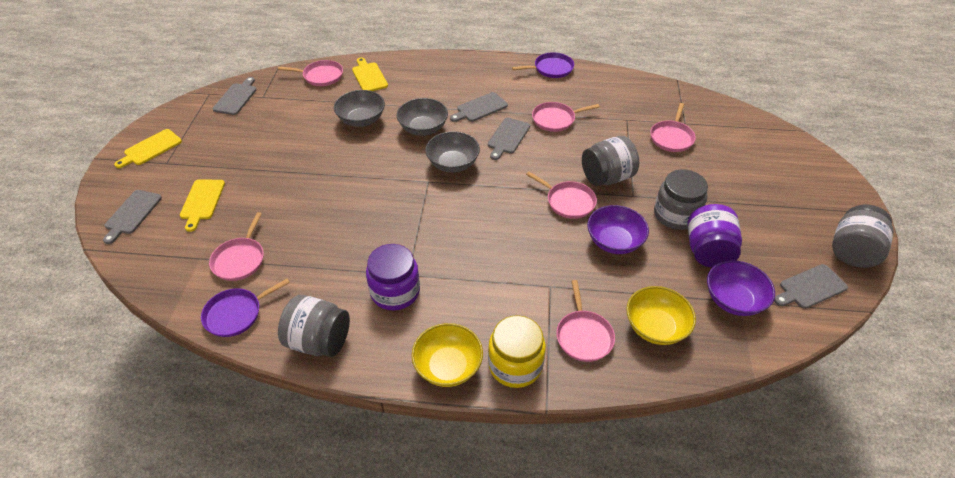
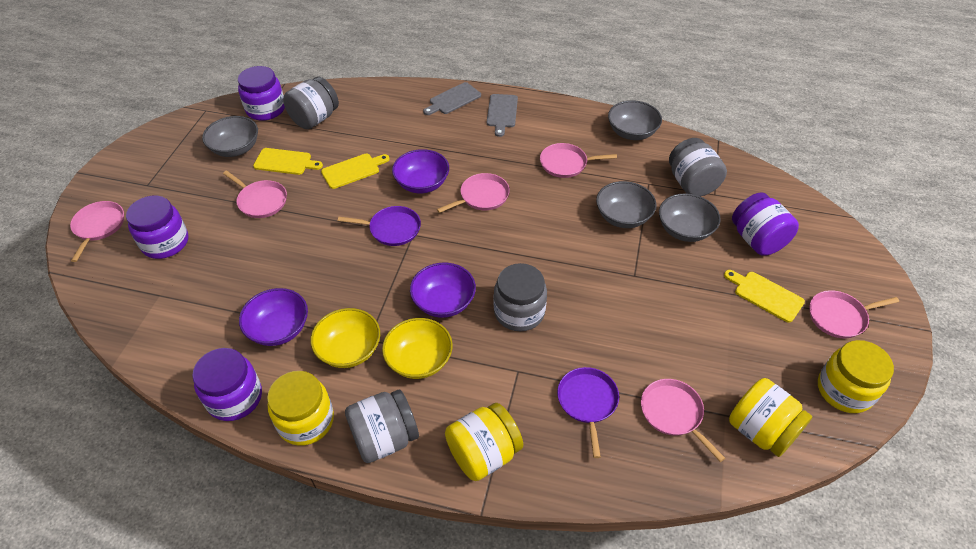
grey bowl: [334,90,385,127] [397,98,448,136] [425,131,480,173] = 3 -> [202,116,258,157] [596,181,657,228] [608,100,662,140] [659,193,721,242] = 4
grey cutting board: [103,190,162,244] [212,77,257,115] [450,92,508,122] [488,117,530,160] [774,264,848,309] = 5 -> [423,82,481,115] [487,94,518,137] = 2
purple bowl: [587,205,649,254] [707,260,775,316] = 2 -> [239,288,308,346] [392,149,449,193] [410,263,476,318] = 3
purple jar: [366,244,420,310] [688,204,742,267] = 2 -> [126,196,188,259] [192,348,262,421] [238,66,285,121] [732,192,799,255] = 4
yellow jar: [488,315,546,388] = 1 -> [267,371,334,446] [445,403,523,481] [729,378,812,457] [818,340,894,413] = 4

